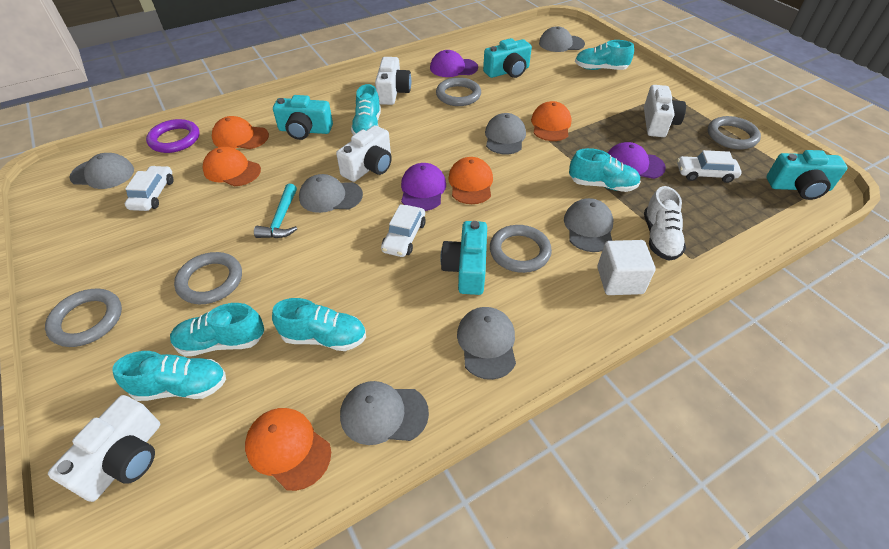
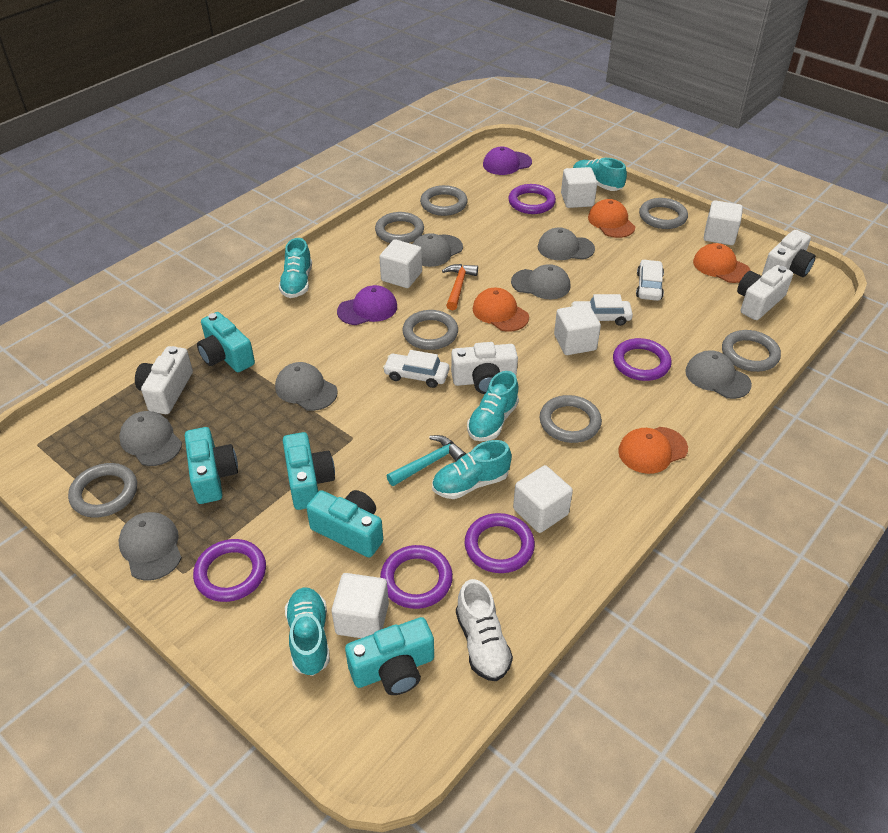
grey ring: [45,289,122,347] [174,252,242,304] [436,77,481,106] [490,225,552,273] [708,116,761,149] = 5 -> [68,463,137,518] [375,212,424,243] [402,310,458,350] [420,185,468,216] [540,395,602,443] [639,198,688,229] [722,330,781,372] = 7
orange cap: [202,147,261,186] [212,116,269,149] [245,408,331,491] [448,157,493,204] [531,101,571,141] = 5 -> [473,288,529,332] [588,199,635,238] [618,427,688,474] [693,243,750,283] = 4
orange hammer: none = 0 -> [442,264,478,310] = 1
purple cap: [401,163,446,211] [430,50,478,77] [607,142,666,179] = 3 -> [337,285,397,325] [483,146,532,175] = 2
purple ring: [146,119,200,153] = 1 -> [193,539,266,602] [380,545,453,609] [465,513,535,573] [508,184,556,214] [613,338,671,381] = 5
turquoise camera: [273,95,333,140] [440,221,487,295] [483,38,532,78] [767,150,848,200] = 4 -> [185,427,238,504] [197,312,255,372] [283,432,335,510] [306,490,383,557] [345,617,434,695] = 5
turquoise shoe: [113,351,226,401] [170,303,264,357] [272,298,366,351] [351,84,381,135] [569,148,641,192] [575,40,634,70] = 6 -> [279,238,312,298] [285,588,330,676] [432,440,512,499] [467,371,519,441] [573,158,627,191] = 5
white cube: [597,240,656,295] = 1 -> [331,573,389,638] [379,239,422,288] [513,465,573,533] [554,304,601,355] [561,167,597,208] [704,200,743,245] = 6

